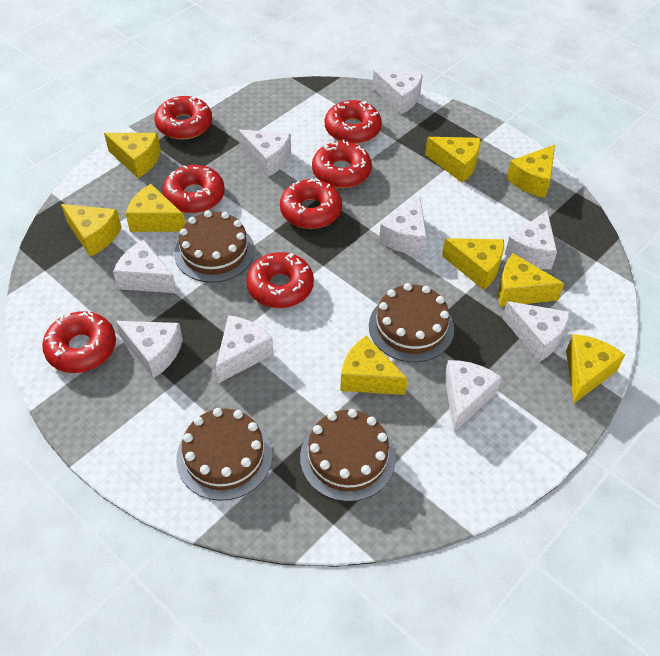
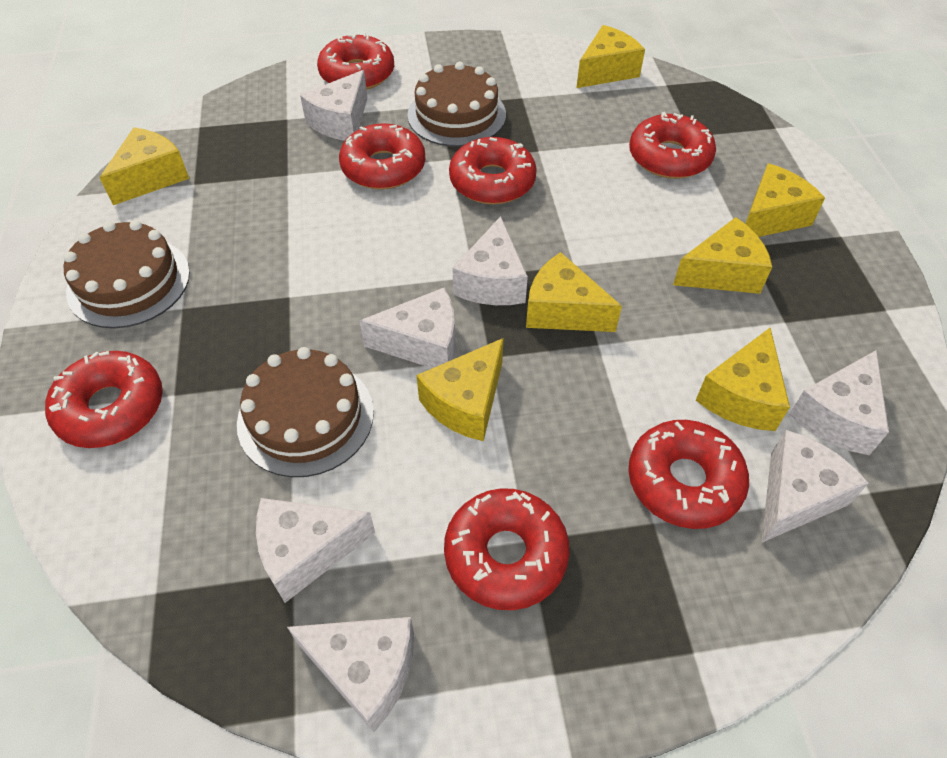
brown cake: [174,211,255,283] [176,408,272,501] [300,409,396,502] [369,283,454,362] = 4 -> [64,220,190,328] [237,347,374,477] [407,62,506,147] = 3
white cheese: [113,240,177,293] [116,321,183,378] [216,315,274,383] [238,129,291,177] [372,70,423,114] [379,197,427,255] [444,360,502,432] [502,301,570,362] [505,210,557,270] = 9 -> [256,498,375,603] [287,617,414,732] [300,70,368,141] [360,287,455,368] [453,216,528,305] [761,430,868,543] [789,350,889,455] = 7
yellow cheese: [61,204,121,257] [104,133,161,178] [126,184,185,232] [340,336,408,395] [425,137,480,183] [442,238,504,290] [498,253,564,307] [507,145,555,198] [566,334,625,403] = 9 -> [100,127,189,205] [417,338,504,441] [526,252,622,332] [576,25,645,88] [673,217,772,294] [696,328,790,431] [745,163,825,237] = 7

